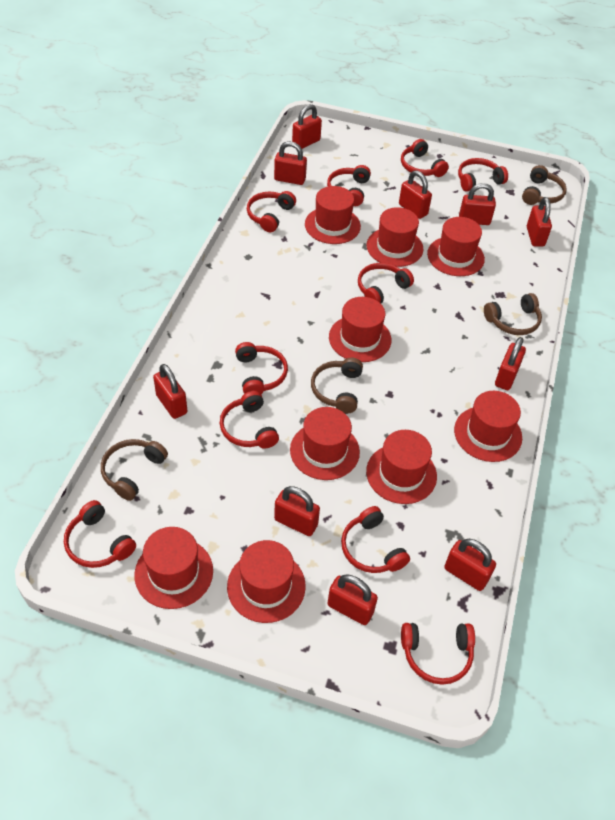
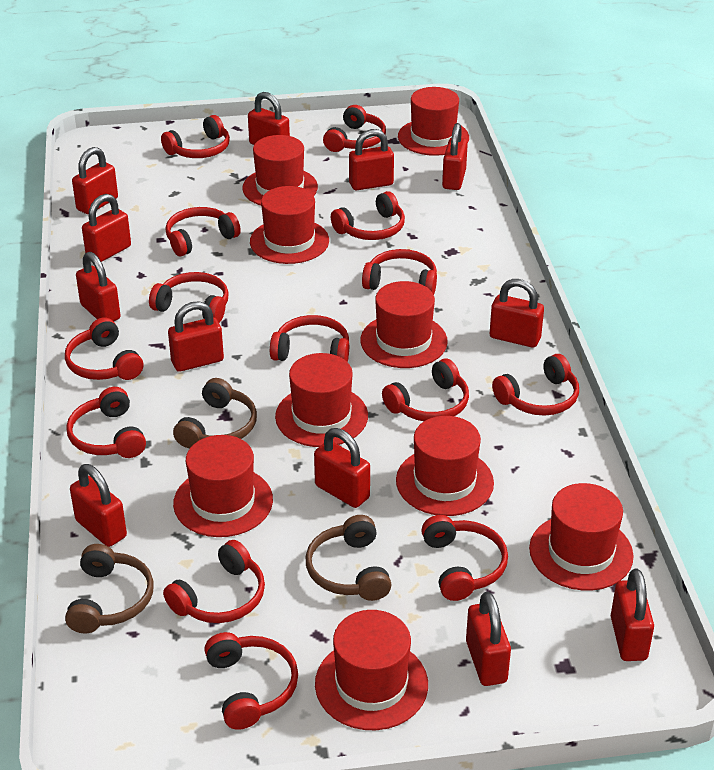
brown headphones: [101,439,168,501] [311,358,363,413] [484,293,542,335] [522,165,567,205] = 4 -> [65,544,154,634] [173,378,257,448] [306,515,391,601] = 3
red headphones: [64,500,136,568] [220,391,279,449] [235,342,288,394] [247,191,296,232] [327,165,371,206] [341,506,410,573] [358,263,414,303] [401,139,449,177] [401,623,475,685] [458,158,508,192] = 10 -> [65,317,143,380] [66,387,146,458] [149,272,228,323] [161,115,230,158] [163,540,265,623] [166,207,241,256] [204,632,298,730] [270,315,349,362] [323,105,386,152] [331,191,405,240] [362,249,437,295] [382,358,469,421] [421,515,508,601] [492,354,579,416] = 14
red padlock: [153,364,187,419] [274,141,307,185] [274,486,320,536] [292,104,322,149] [327,574,378,625] [399,171,432,219] [444,539,496,591] [459,183,496,225] [495,337,526,390] [527,197,552,247] = 10 -> [70,464,127,547] [72,147,118,214] [76,252,120,321] [82,194,131,262] [168,301,224,372] [248,92,290,145] [314,428,370,508] [349,129,394,190] [442,123,468,190] [466,592,511,686] [490,279,544,348] [611,569,654,661] = 12

